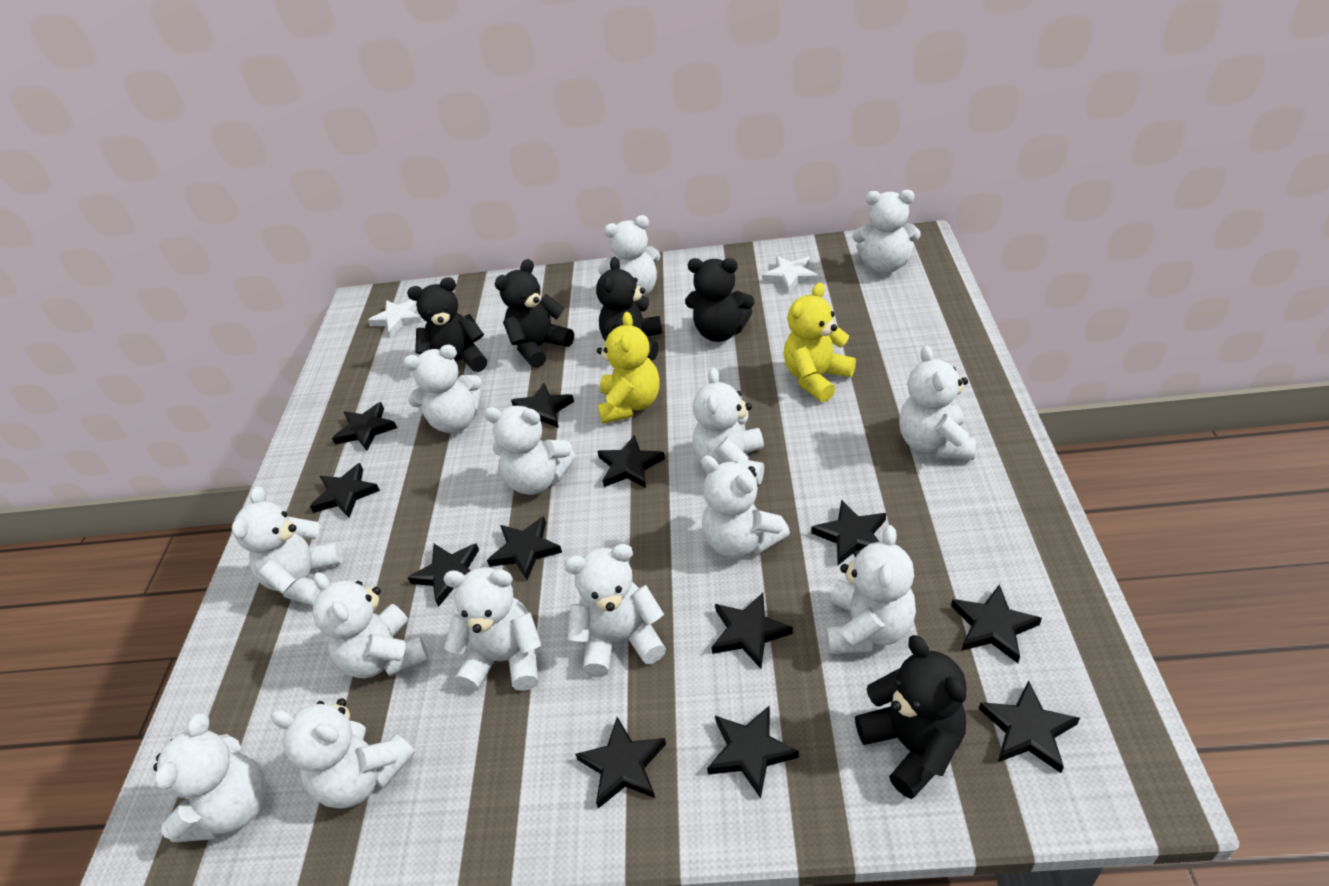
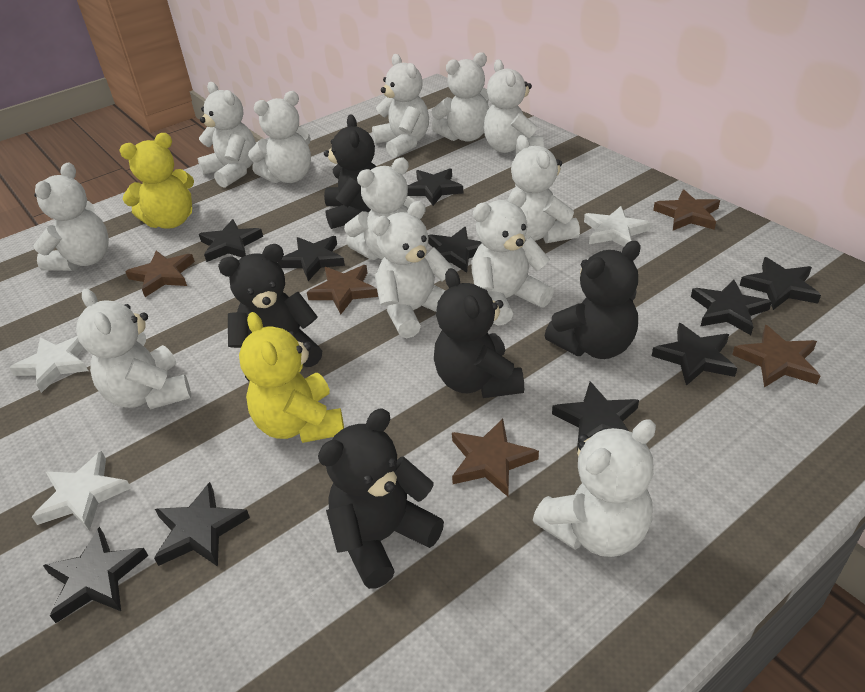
black star: [309,463,380,518] [332,402,397,451] [407,543,479,607] [487,516,562,580] [511,383,574,428] [575,717,666,809] [597,435,665,488] [707,706,799,798] [712,593,793,669] [811,500,886,565] [951,584,1042,663] [979,680,1080,773] = 12 -> [43,527,148,623] [154,482,250,567] [199,219,263,262] [278,236,345,281] [407,168,463,206] [428,227,482,273] [552,381,639,452] [652,323,737,386] [691,279,772,335] [739,257,821,310] = 10
brown star: none = 0 -> [125,250,195,297] [307,265,378,314] [452,419,539,497] [653,189,720,231] [732,325,820,387] = 5
white star: [368,300,422,336] [762,256,819,294] = 2 -> [9,336,88,393] [32,451,131,531] [584,206,651,247] = 3
white teddy bear: [153,713,266,842] [232,486,344,606] [271,698,415,808] [312,572,429,678] [403,344,482,433] [443,567,541,691] [484,406,576,495] [564,544,666,677] [598,215,660,296] [693,368,764,485] [701,455,790,558] [826,525,916,655] [853,190,921,273] [899,345,976,460] = 14 -> [34,162,109,271] [76,288,191,409] [198,82,256,188] [248,91,311,183] [344,158,415,260] [372,54,429,158] [372,201,454,338] [431,52,489,142] [471,189,554,326] [484,59,544,156] [507,135,580,243] [533,419,656,557] = 12

